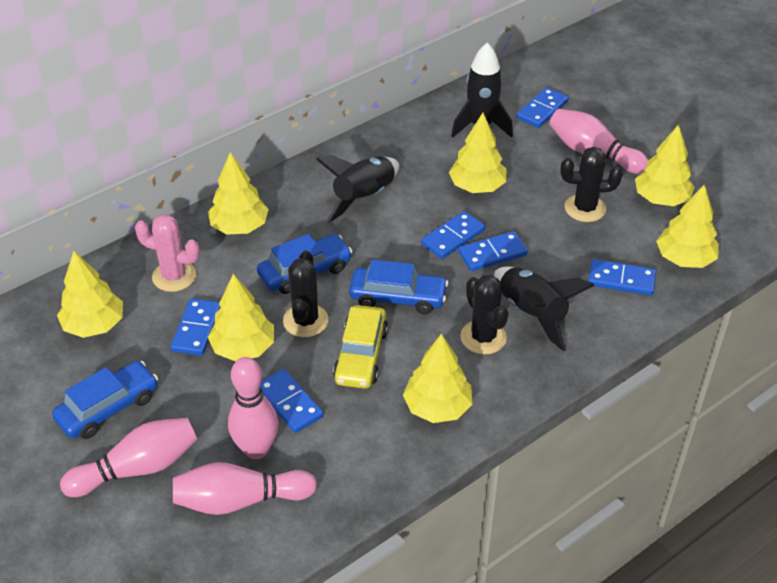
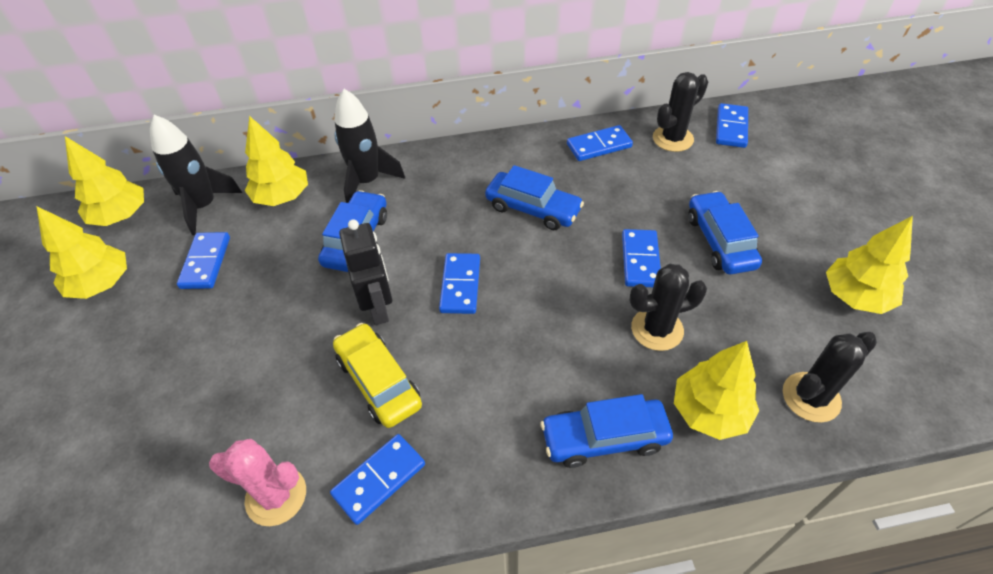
black robot: none = 0 -> [339,219,392,325] = 1
black rocket: [316,155,399,223] [451,42,513,138] [494,267,595,351] = 3 -> [150,115,242,235] [334,89,405,203] = 2
blue car: [52,361,158,439] [257,234,353,294] [349,259,448,314] = 3 -> [318,190,387,272] [485,165,584,230] [540,394,673,468] [688,191,762,274] = 4
pink bowling pin: [60,418,198,497] [173,462,317,515] [228,357,279,459] [549,109,648,174] = 4 -> none = 0
yellow tree: [57,251,123,338] [208,152,269,234] [208,274,274,361] [403,334,473,423] [449,113,506,193] [635,124,695,206] [656,184,719,268] = 7 -> [36,206,127,299] [65,136,144,226] [245,116,308,206] [674,341,759,440] [826,216,913,314] = 5

